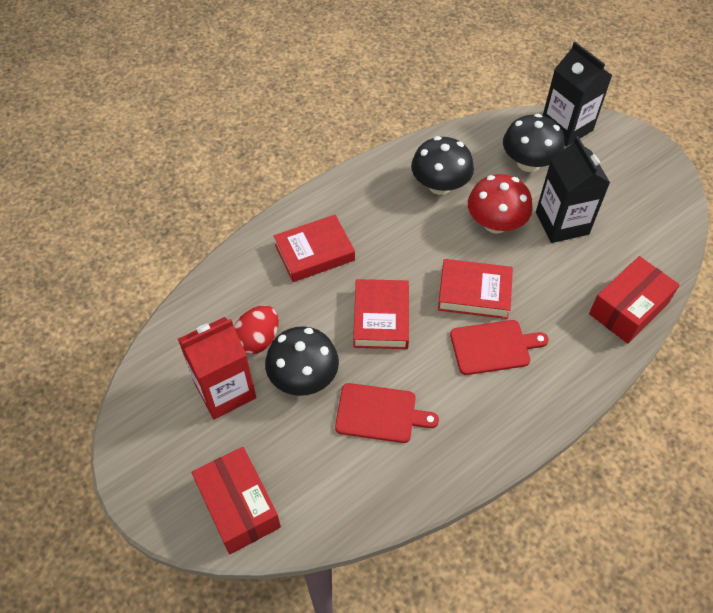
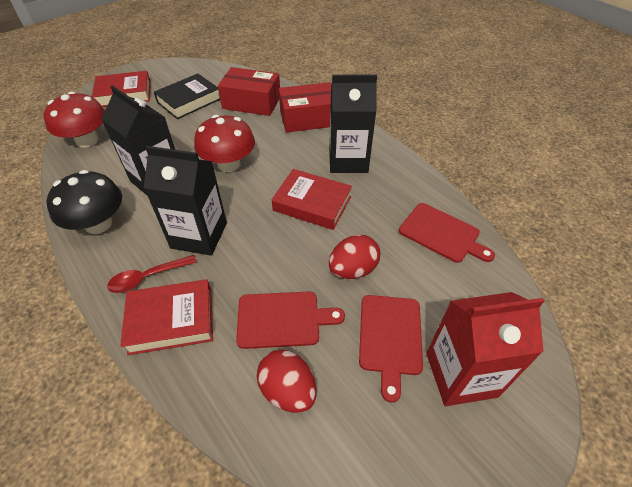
black book: none = 0 -> [154,73,220,119] = 1
black carton: [536,136,610,243] [543,42,613,147] = 2 -> [101,85,175,195] [144,146,227,256] [329,75,377,173] = 3
black mushroom: [265,326,339,396] [411,136,474,195] [503,114,565,172] = 3 -> [46,170,122,234] = 1
red cutting board: [335,383,439,443] [450,320,549,375] = 2 -> [236,292,345,349] [359,295,423,403] [399,203,495,263] = 3
red egg: [234,305,279,354] = 1 -> [257,350,317,413] [329,234,380,279] = 2
red mushroom: [468,174,533,234] = 1 -> [43,92,105,147] [194,115,255,172] = 2
red spoon: none = 0 -> [107,255,197,293] = 1

